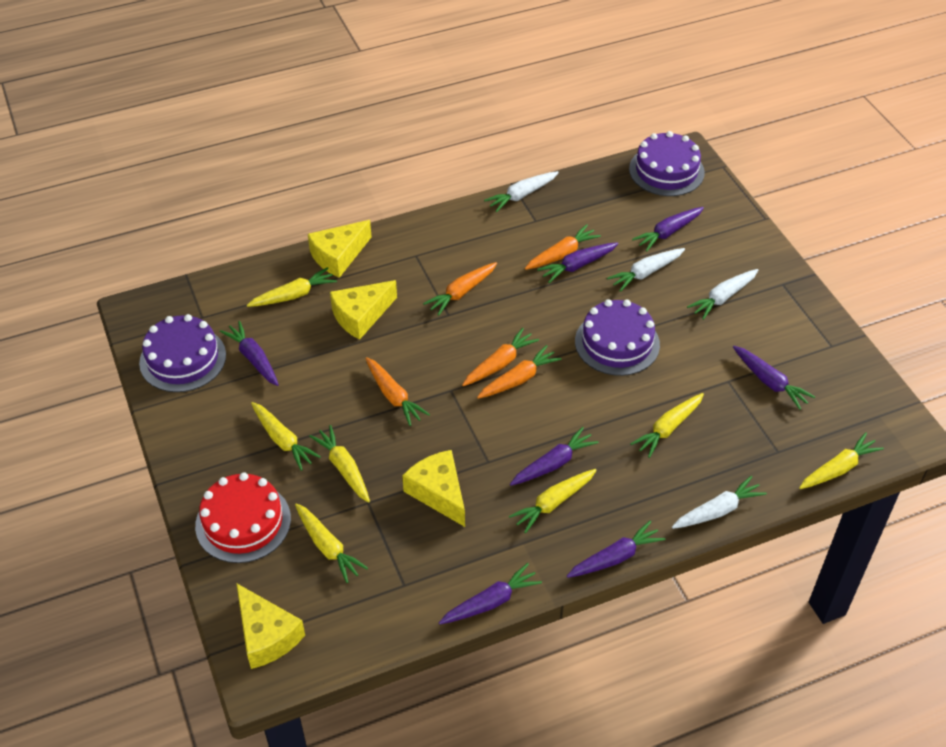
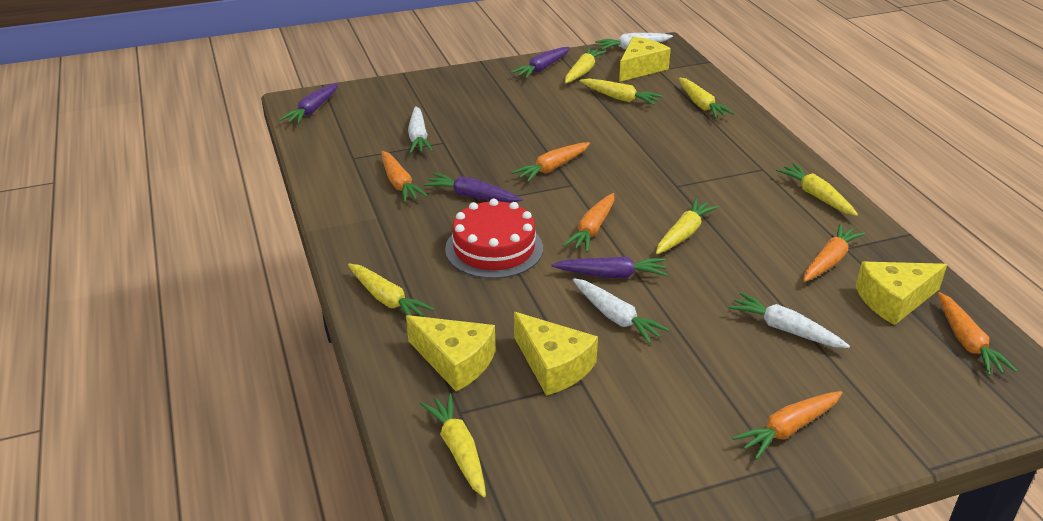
orange carrot: [365,357,430,426] [423,262,497,316] [462,328,539,386] [477,345,561,399] [525,224,601,270] = 5 -> [381,151,428,203] [511,142,590,182] [563,193,615,253] [732,391,842,460] [803,224,865,282] [937,292,1018,376] = 6
purple cake: [139,314,226,392] [575,299,660,376] [629,131,705,196] = 3 -> none = 0
purple carrot: [220,321,279,386] [439,563,542,624] [510,427,599,486] [537,242,618,283] [567,521,665,578] [632,207,704,251] [733,346,815,410] = 7 -> [279,83,338,125] [423,173,522,203] [510,47,570,79] [552,257,668,278] = 4

